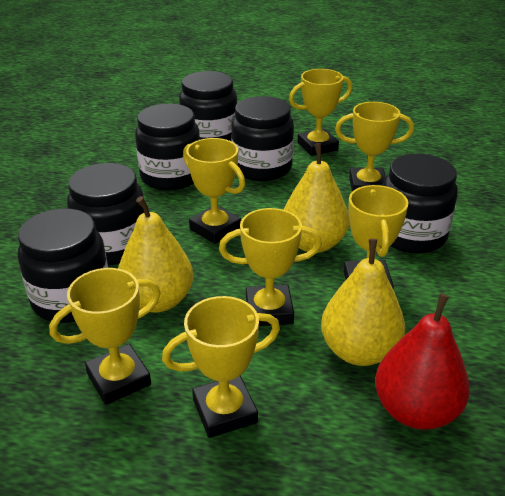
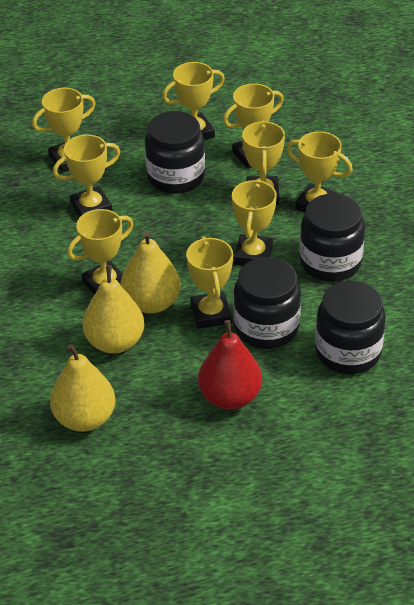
black jar: [18,209,108,323] [67,163,144,265] [135,104,200,191] [179,71,237,141] [231,96,294,181] [383,154,458,254] = 6 -> [145,111,205,194] [233,257,301,349] [300,194,365,282] [315,281,386,374] = 4
yellow trophy: [49,268,161,405] [162,296,280,438] [183,138,245,244] [219,208,322,326] [289,69,352,156] [335,102,414,191] [344,185,408,288] = 7 -> [32,88,96,173] [53,134,120,217] [67,209,133,295] [162,62,225,141] [186,236,233,329] [223,83,284,169] [232,179,277,266] [242,120,285,205] [286,131,353,213] = 9

